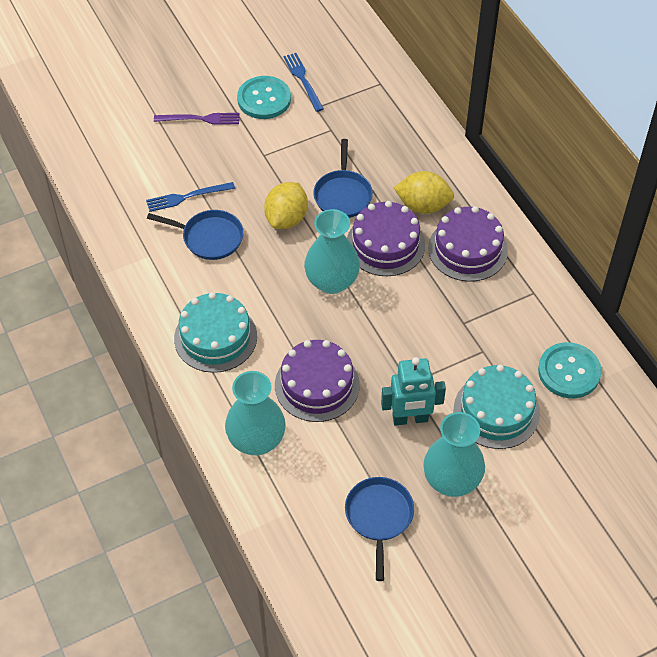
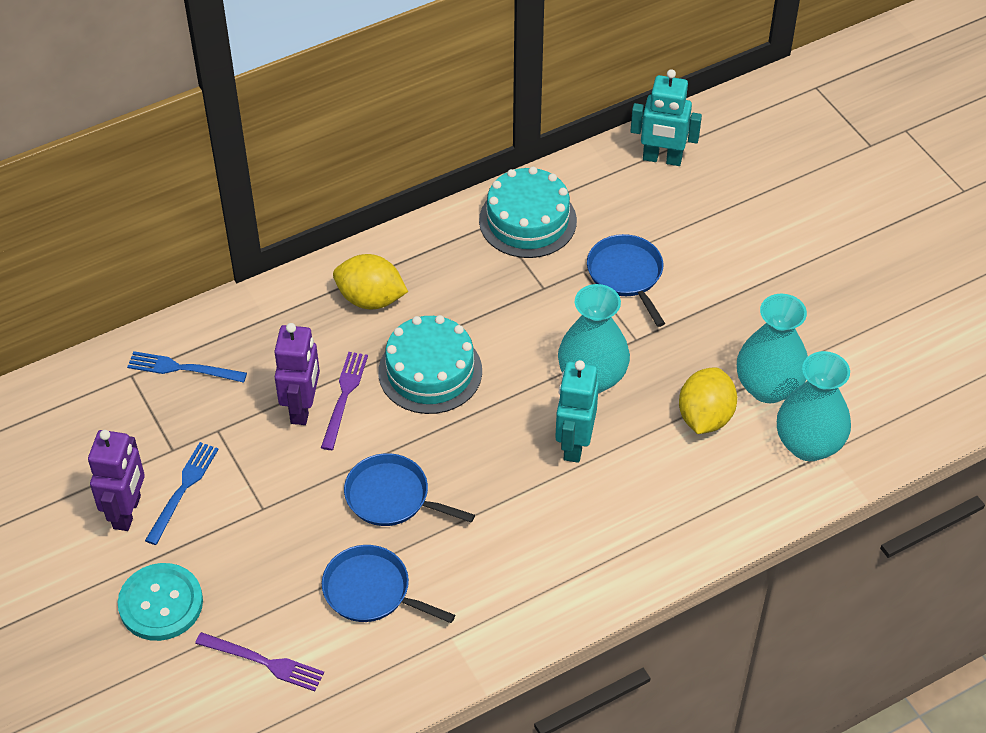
purple cake: [275,340,360,422] [347,201,425,276] [428,206,508,282] = 3 -> none = 0
purple fork: [154,113,239,125] = 1 -> [195,632,324,691] [321,352,368,450] = 2
purple robot: none = 0 -> [88,430,145,531] [274,323,320,425] = 2
turquoise button: [237,76,291,119] [538,342,602,398] = 2 -> [118,563,203,641] = 1
turquoise robot: [381,357,446,426] = 1 -> [555,360,599,463] [630,69,702,166] = 2

